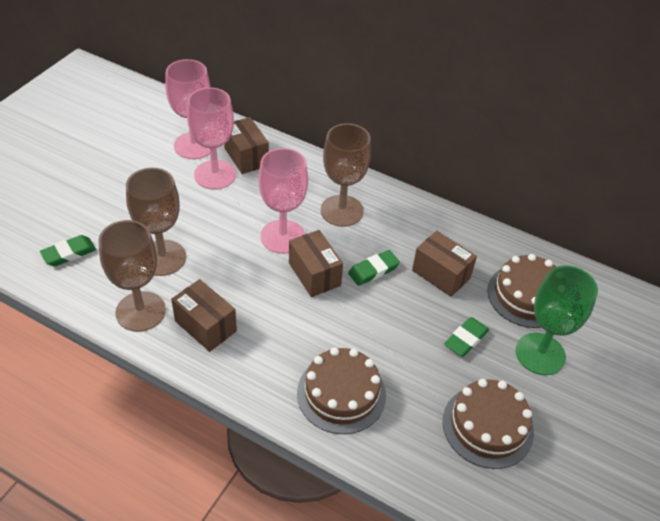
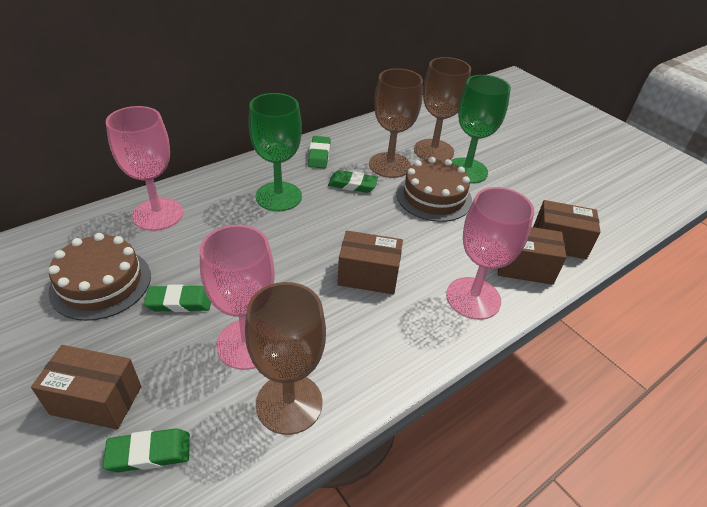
brown cake: [297,347,386,434] [443,379,534,469] [487,254,556,328] = 3 -> [48,233,151,321] [397,157,472,222] = 2
green eraser: [40,235,96,266] [348,250,400,286] [444,317,489,357] = 3 -> [103,428,190,472] [144,285,211,312] [308,136,331,168] [328,170,378,193] = 4
green goblet: [515,265,598,375] = 1 -> [248,93,302,211] [451,75,511,184] = 2

